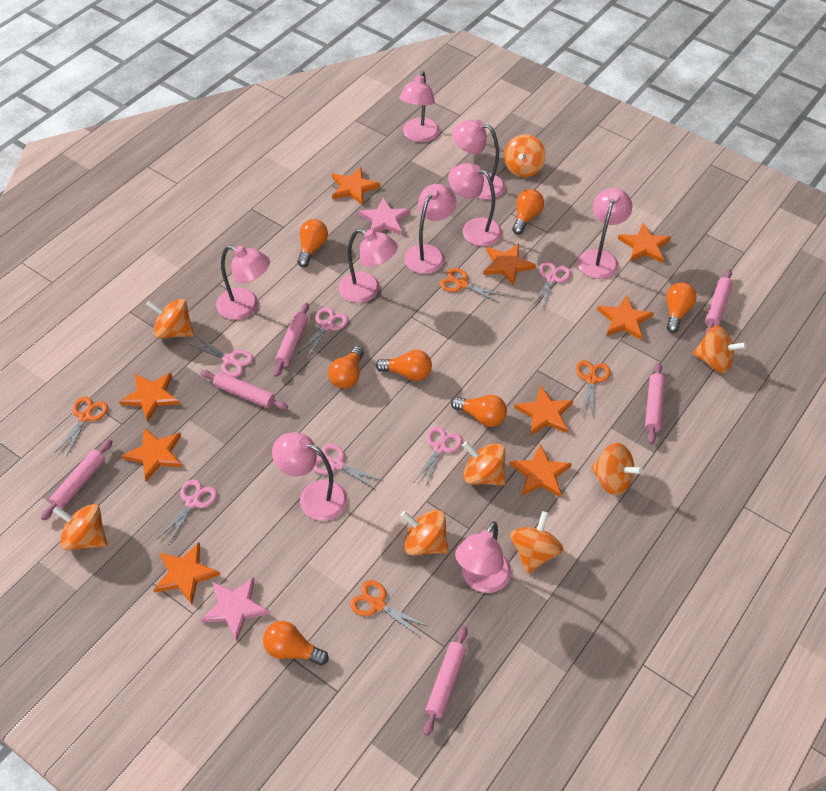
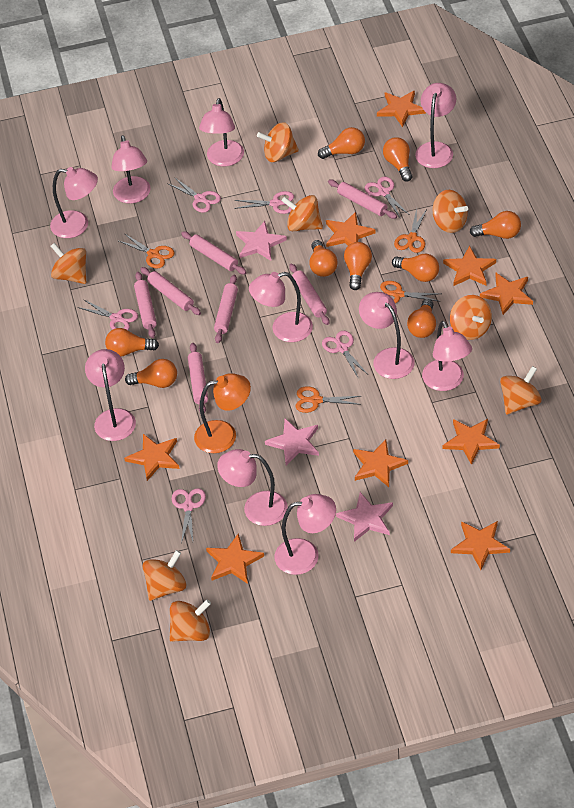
orange lamp: none = 0 -> [194,373,251,453] = 1
orange light bulb: [263,621,328,666] [297,219,328,267] [328,346,364,389] [375,350,432,381] [451,395,507,427] [512,189,544,235] [666,282,697,333] = 7 -> [105,328,159,357] [125,359,177,388] [310,240,338,277] [318,127,365,159] [344,242,372,290] [383,137,412,182] [392,254,439,282] [407,299,436,338] [470,211,521,239] = 9
pink lamp: [216,245,270,320] [272,432,347,521] [339,229,398,303] [399,71,439,142] [404,184,456,274] [448,163,502,246] [452,120,505,200] [455,521,511,593] [578,188,632,279] = 9 -> [50,167,98,238] [85,349,136,441] [111,135,151,204] [199,98,244,166] [217,449,288,526] [249,272,313,342] [274,494,336,575] [359,292,415,379] [415,83,456,168] [422,321,472,391] = 10
pink rolling pin: [41,439,113,521] [200,370,288,410] [274,303,309,377] [424,626,468,736] [645,363,665,444] [705,269,733,334] = 6 -> [134,272,157,338] [140,267,201,315] [181,231,247,274] [188,343,208,414] [214,275,238,343] [289,264,329,325] [328,180,397,219] = 7
pink star: [201,577,270,641] [358,197,410,235] = 2 -> [236,221,287,261] [265,419,319,465] [336,492,393,542] = 3

